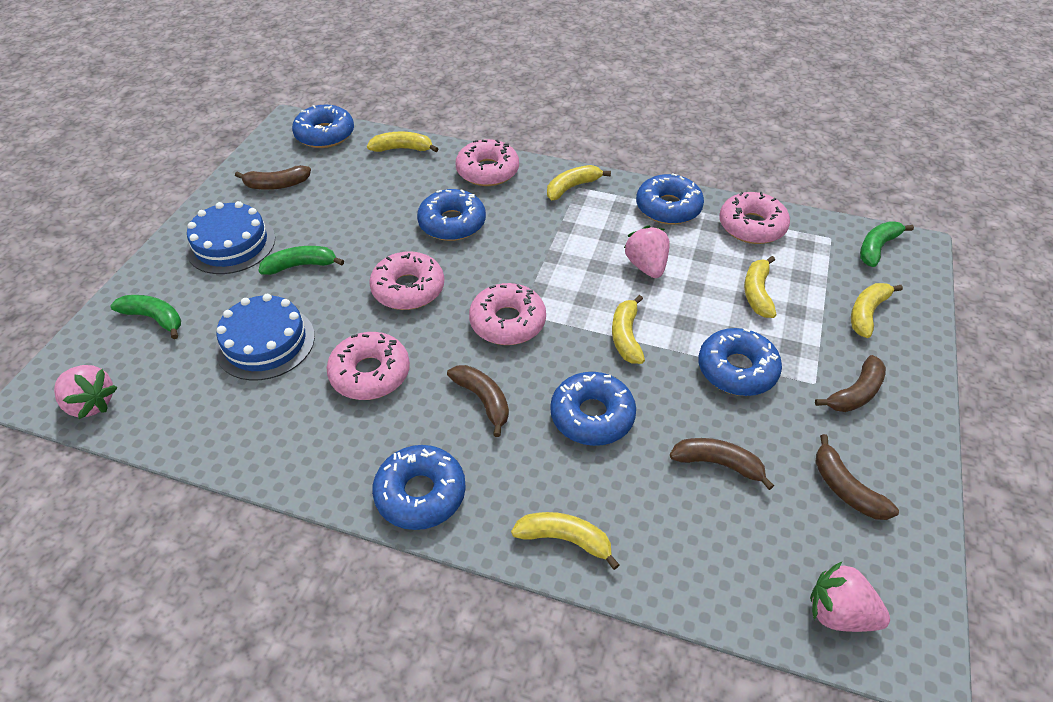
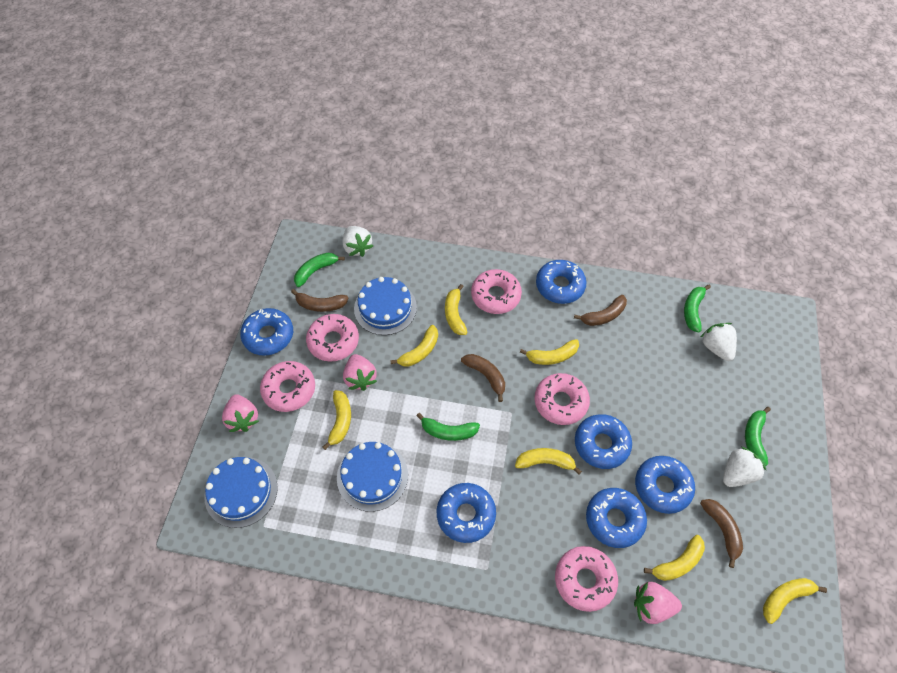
blue cake: [186,201,275,274] [215,294,315,380] = 2 -> [204,457,278,528] [337,442,408,512] [354,277,417,335] = 3
brown banana: [235,165,311,190] [447,365,509,437] [670,438,774,490] [815,355,886,412] [815,434,899,520] = 5 -> [291,289,348,312] [461,354,505,402] [574,295,627,326] [700,499,743,568] = 4
green banana: [110,295,181,339] [258,246,344,275] [860,222,914,267] = 3 -> [294,253,345,287] [416,413,480,441] [684,285,711,332] [745,407,771,466] = 4
white strawberry: none = 0 -> [342,226,373,257] [701,323,737,361] [723,447,766,487] = 3
yellow banana: [367,132,439,152] [511,512,619,570] [547,165,611,200] [612,295,645,364] [744,256,777,318] [851,283,903,338] = 6 -> [323,390,351,450] [390,325,438,367] [445,284,467,335] [515,448,582,475] [520,339,579,365] [644,535,705,581] [763,578,827,624] = 7

